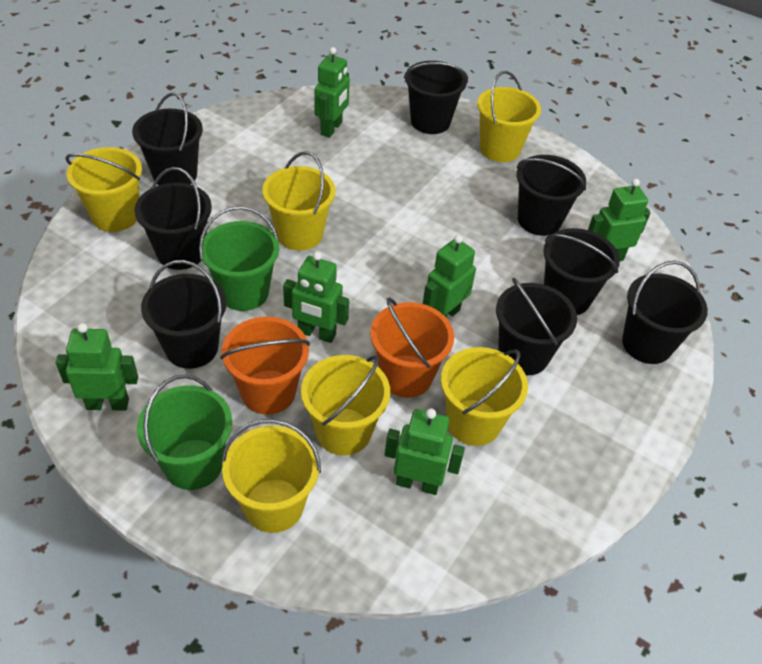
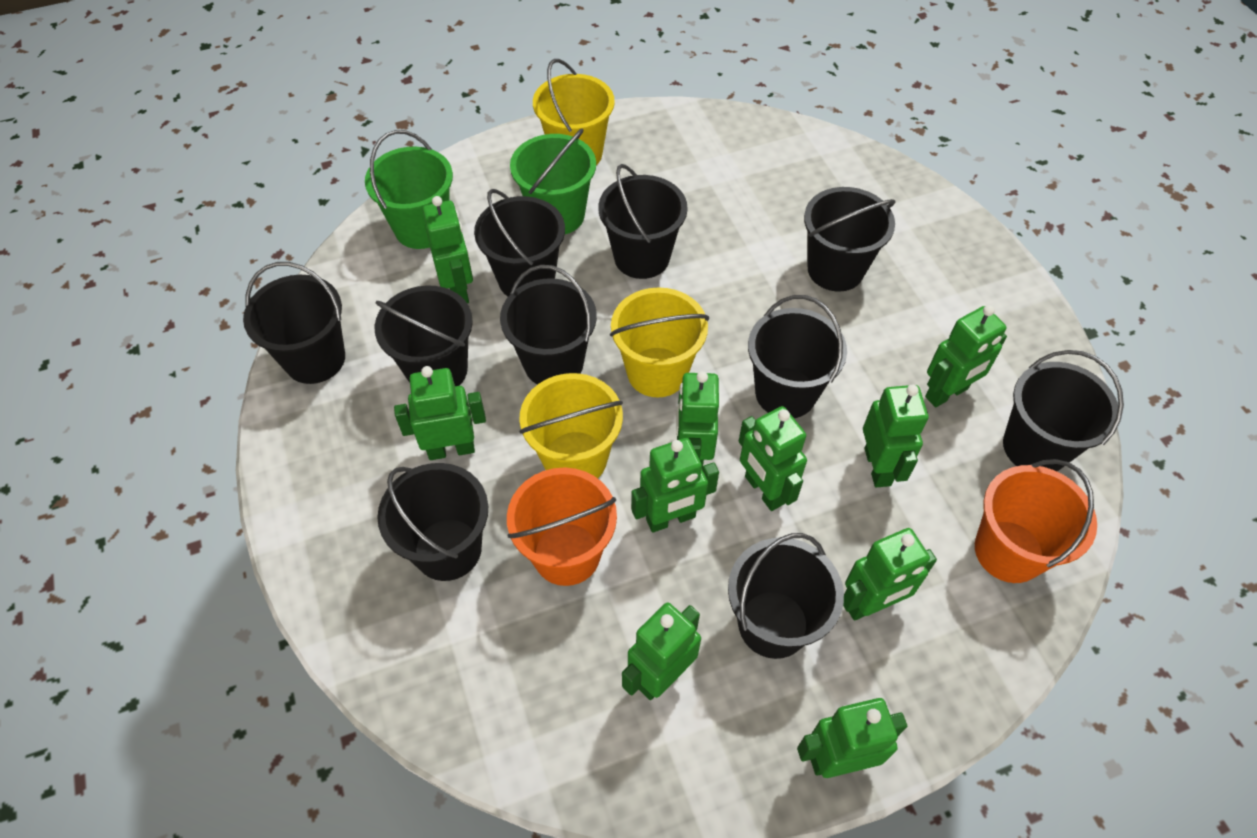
black bucket: [132,92,203,185] [134,167,212,270] [141,260,226,369] [404,61,468,134] [496,278,577,375] [517,155,586,236] [543,228,620,315] [622,261,708,364] = 8 -> [243,262,345,384] [375,285,473,386] [377,463,488,581] [474,189,565,297] [500,265,597,384] [598,164,688,279] [728,533,844,659] [748,295,847,418] [804,187,896,292] [1003,350,1124,471] = 10
green robot: [55,323,138,410] [283,251,349,343] [315,47,350,138] [385,409,465,495] [423,235,476,318] [588,179,650,261] = 6 -> [394,366,486,460] [422,196,473,303] [622,603,701,700] [631,438,719,533] [676,371,719,469] [739,406,807,511] [797,698,907,778] [843,528,937,621] [863,384,928,487] [925,305,1007,407] = 10
yellow bucket: [65,147,142,232] [221,419,321,533] [262,151,335,251] [301,355,390,455] [441,347,528,446] [477,71,541,162] = 6 -> [519,373,623,478] [533,59,615,165] [610,287,709,397] = 3

